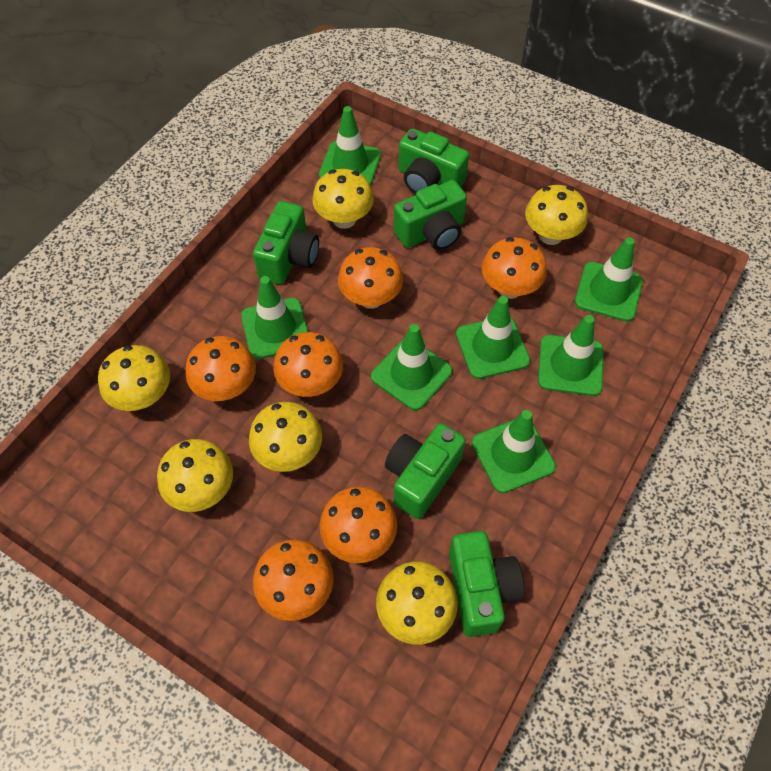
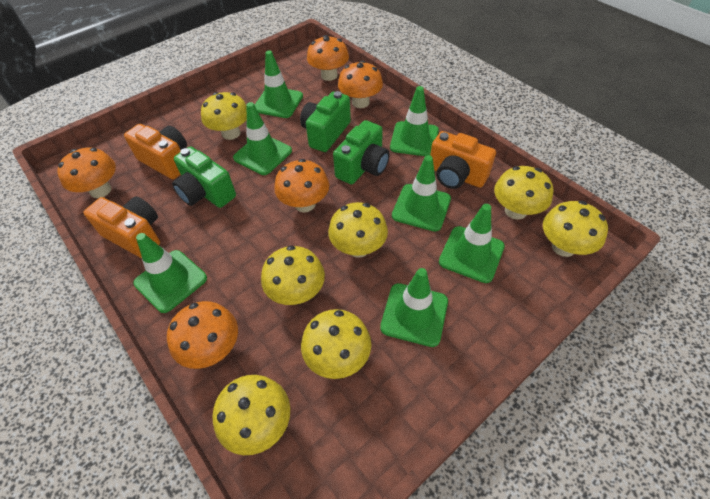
green camera: [253,201,319,284] [385,423,466,519] [394,180,467,250] [399,128,469,194] [449,531,524,637] = 5 -> [172,147,236,208] [300,91,351,152] [333,120,390,185] = 3
orange camera: none = 0 -> [83,196,160,258] [124,124,187,179] [430,131,496,189] = 3
orange mushroom: [186,336,256,401] [253,540,333,621] [273,332,343,397] [320,486,397,563] [338,247,403,309] [482,237,547,299] = 6 -> [57,148,116,198] [167,301,238,369] [274,159,329,212] [307,35,349,81] [338,61,383,108] = 5
yellow mushroom: [98,345,170,411] [157,439,233,512] [249,402,322,472] [312,169,374,229] [376,562,458,645] [525,185,588,245] = 6 -> [201,92,247,140] [212,375,290,455] [261,245,325,305] [301,309,371,379] [328,202,388,258] [494,166,553,220] [543,201,608,257] = 7

